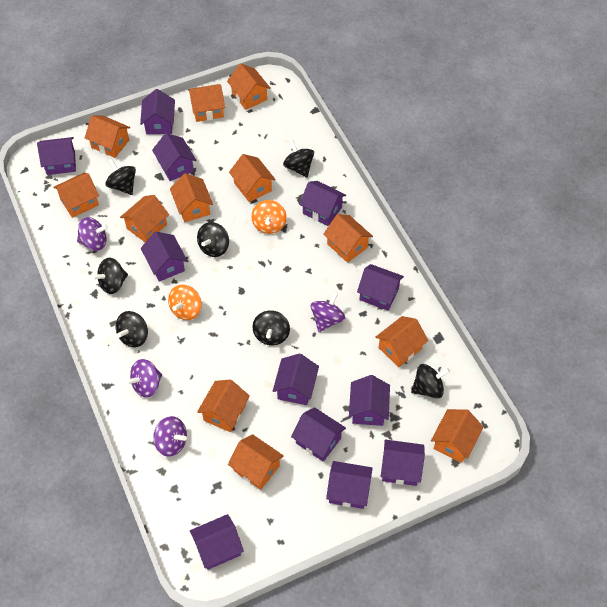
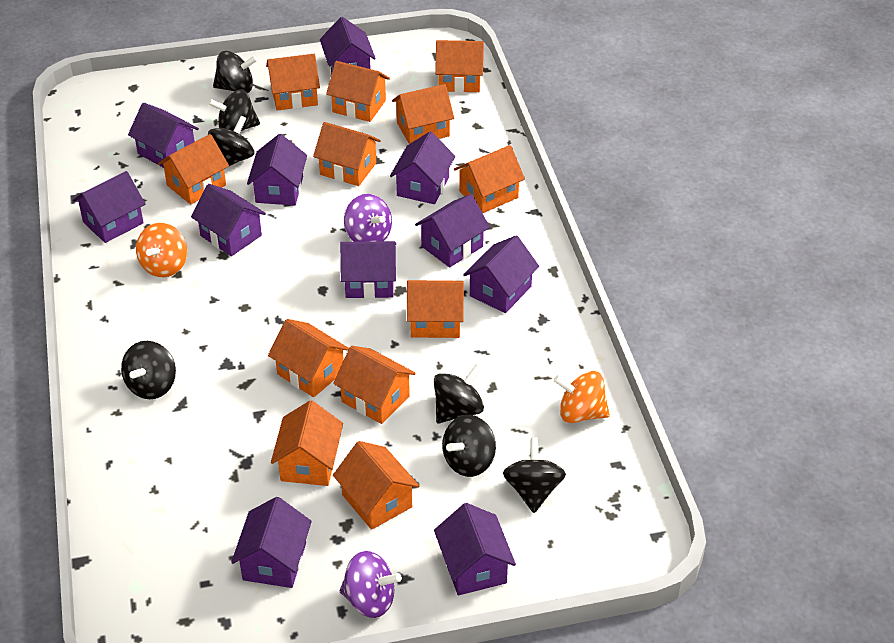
purple house: [37,137,76,175] [140,89,175,134] [141,231,187,282] [152,133,197,181] [190,514,244,570] [273,353,319,405] [291,407,346,462] [299,181,346,226] [326,461,373,509] [349,375,390,426] [357,264,404,311] [381,440,425,486] = 12 -> [73,171,145,243] [128,103,199,168] [191,184,266,256] [231,497,312,588] [247,134,307,206] [320,17,376,75] [340,241,396,299] [390,131,455,204] [415,194,490,267] [434,503,516,595] [463,235,539,313] = 11
purple spinning top: [77,217,108,251] [126,359,162,397] [153,416,187,457] [311,291,345,332] = 4 -> [340,551,402,618] [344,194,392,242] = 2

